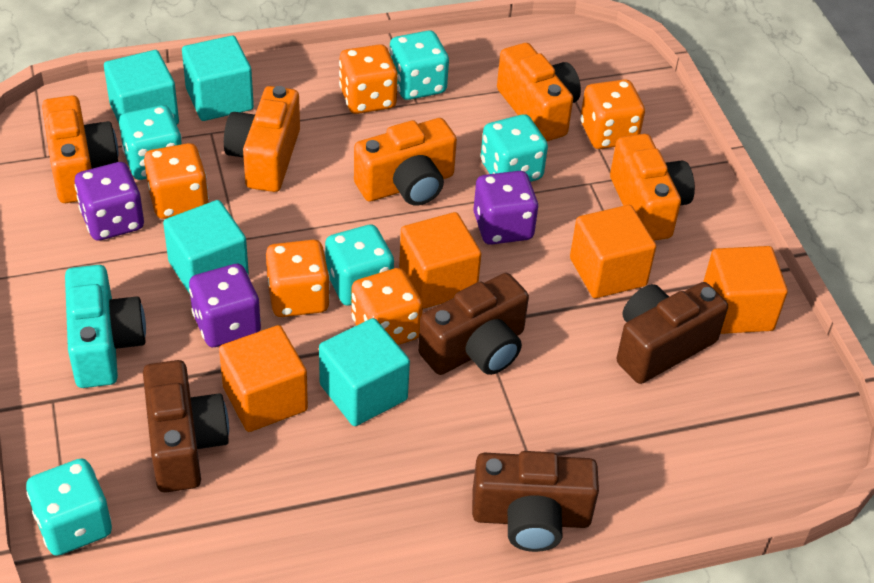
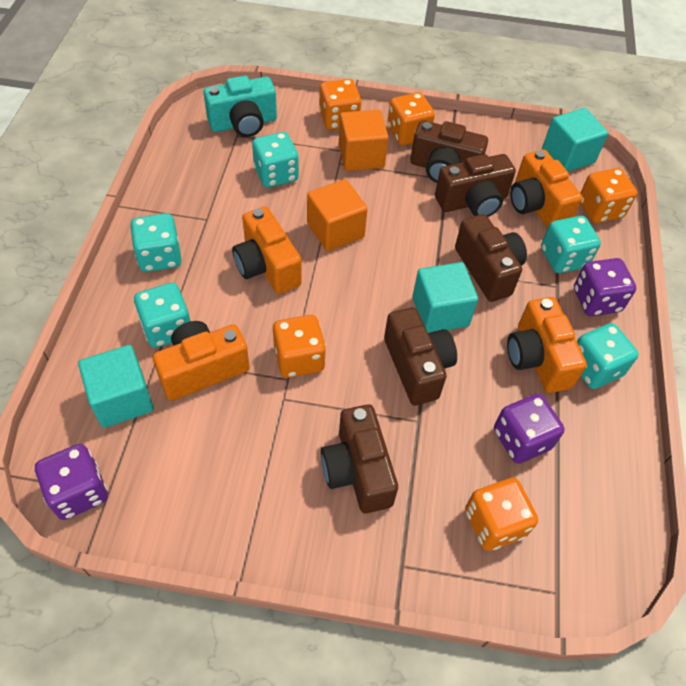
brown camera: [143,360,229,493] [418,273,529,375] [472,451,599,552] [617,282,728,384] = 4 -> [321,404,398,513] [384,307,457,405] [410,120,488,183] [435,154,516,217] [455,214,527,302] = 5
orange camera: [42,95,118,203] [224,86,300,192] [354,118,457,206] [497,43,581,141] [610,134,695,241] = 5 -> [153,321,250,401] [232,206,302,294] [507,297,587,393] [510,149,582,228] = 4
orange cube: [219,325,308,432] [399,212,481,309] [570,205,656,298] [703,246,788,334] = 4 -> [307,179,368,251] [339,110,388,171] = 2
turquoise cube: [104,50,179,124] [163,200,249,294] [182,36,254,121] [319,318,410,426] = 4 -> [78,345,154,428] [412,262,478,333] [542,108,609,172] = 3

